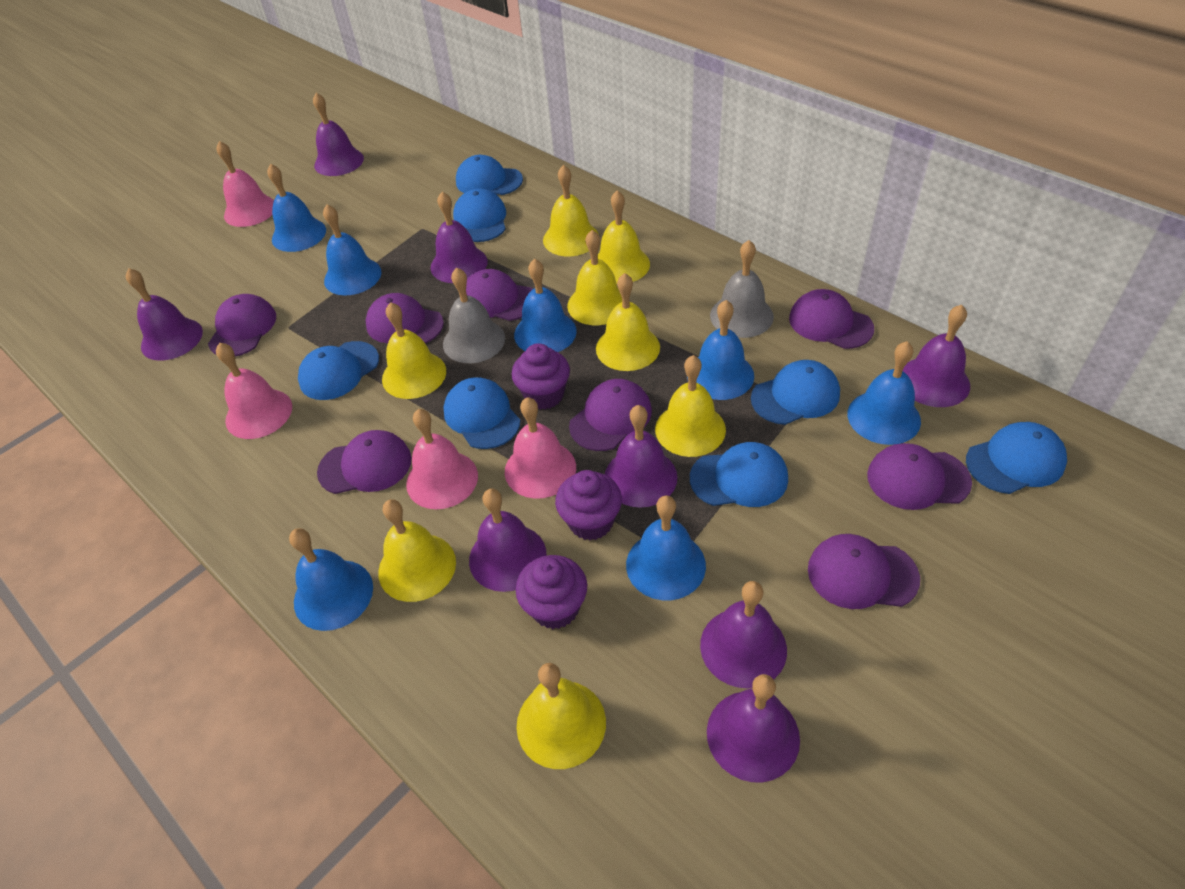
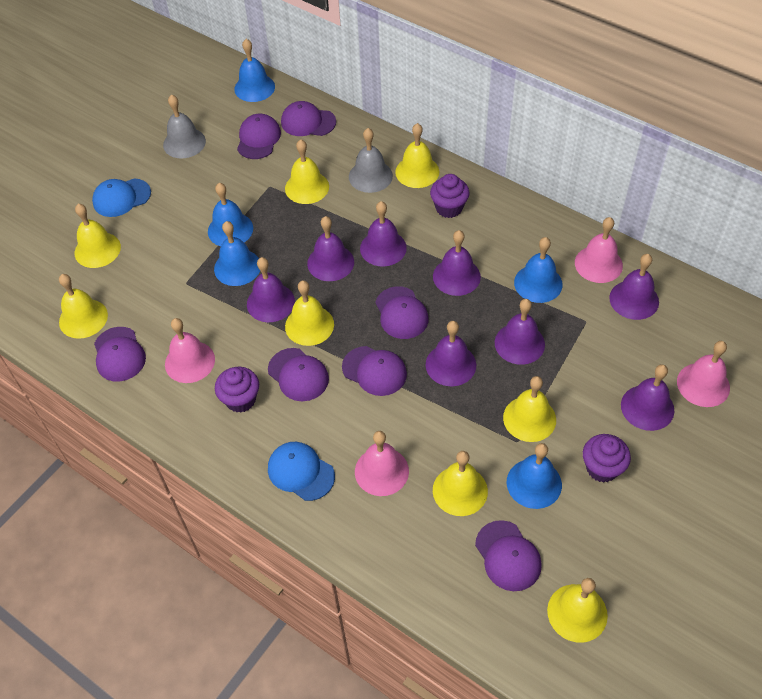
blue bell: [267,164,326,252] [289,528,373,631] [323,204,382,296] [514,259,577,352] [626,495,706,600] [687,300,754,400] [848,341,921,445] = 7 -> [208,183,253,246] [214,221,260,286] [234,39,275,102] [507,443,562,509] [514,237,563,303] = 5
blue cap: [298,341,379,400] [443,377,520,449] [453,188,506,242] [456,155,523,195] [690,442,788,507] [751,360,840,425] [966,422,1067,494] = 7 -> [92,178,151,217] [268,442,335,501] = 2
purple cap: [208,294,276,356] [317,430,412,494] [365,293,444,344] [466,269,533,321] [569,379,652,451] [789,289,874,349] [808,534,920,609] [867,443,972,510] = 8 -> [94,327,146,381] [237,114,281,159] [268,348,329,401] [281,101,336,136] [342,346,407,396] [375,286,428,339] [475,520,542,591] = 7

